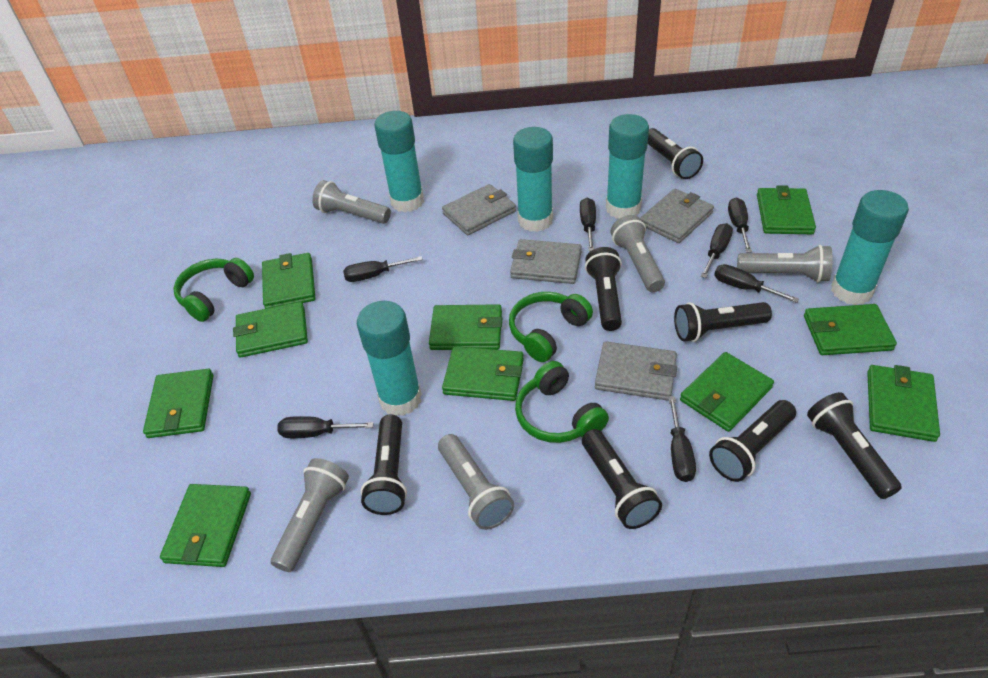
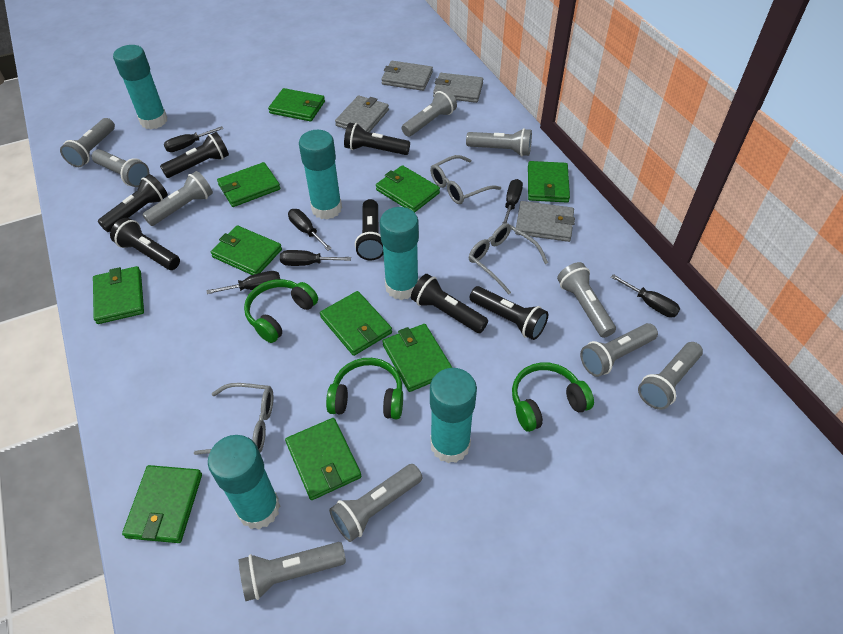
black screwdriver: [277,416,374,438] [343,256,423,282] [580,198,596,251] [668,396,696,482] [701,223,733,278] [714,264,799,303] [728,198,752,253] = 7 -> [164,126,223,152] [206,271,280,294] [280,250,351,266] [288,209,332,251] [502,179,523,224] [611,274,680,317] = 6
grey flashlight: [271,458,349,572] [312,180,391,224] [438,434,514,530] [611,215,665,292] [737,245,833,282] = 5 -> [60,118,115,167] [92,149,150,187] [142,171,213,226] [239,542,346,601] [329,464,423,542] [402,89,457,137] [466,128,532,156] [557,262,616,338] [580,323,658,377] [638,342,703,410] = 10
grey glasses: none = 0 -> [194,383,274,455] [430,155,501,204] [469,223,548,294] = 3

